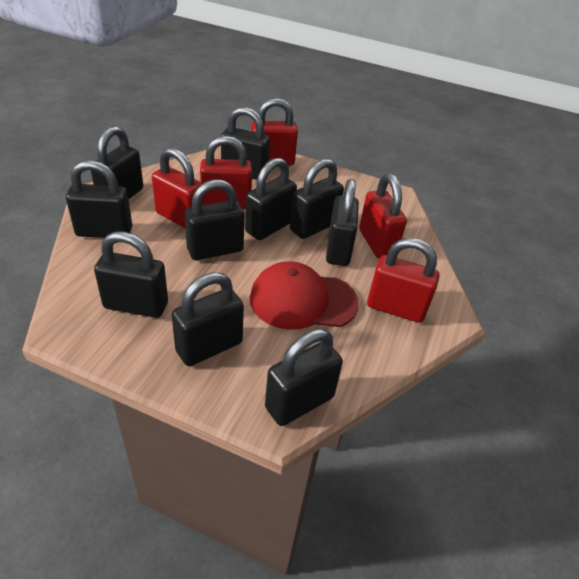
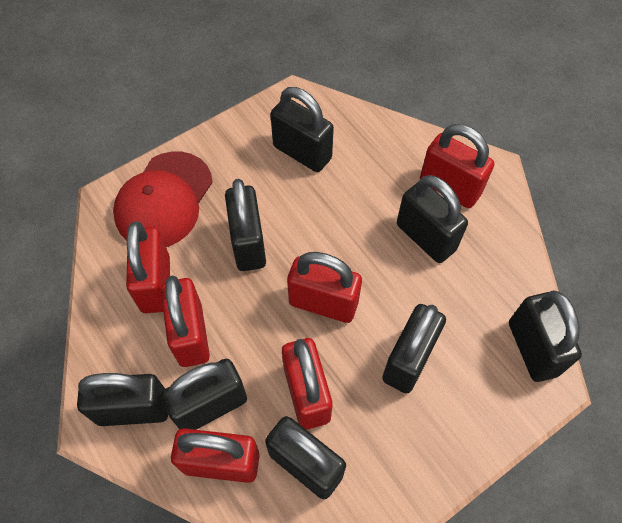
black padlock: [66,160,132,238] [91,126,143,200] [94,232,168,318] [171,272,244,366] [185,179,244,260] [221,107,270,180] [245,158,297,240] [265,329,343,426] [290,159,344,239] [326,179,359,266] = 10 -> [77,373,168,426] [161,359,247,430] [225,179,266,271] [265,416,346,499] [270,87,334,172] [382,304,446,393] [397,175,468,263] [509,290,582,382] = 8
red padlock: [152,147,205,229] [200,136,252,209] [251,98,298,166] [359,173,407,259] [367,238,439,323] = 5 -> [126,221,170,313] [161,275,210,367] [171,428,260,483] [282,338,332,430] [287,252,362,323] [420,124,494,208] = 6

